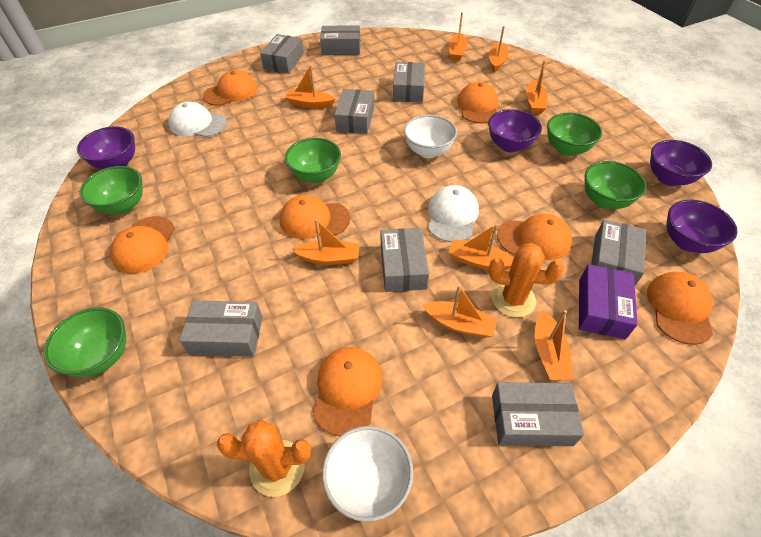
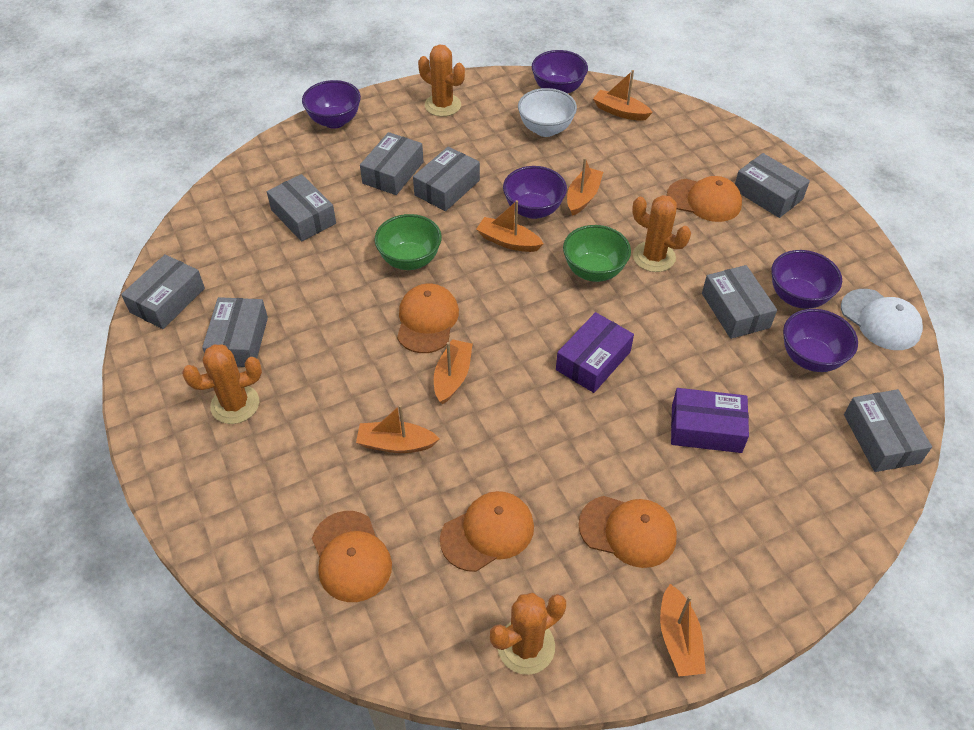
green bowl: [43,307,126,377] [80,166,143,214] [285,138,341,183] [547,113,602,156] [584,161,647,209] = 5 -> [374,214,442,270] [563,225,631,282] = 2
orange boat: [285,65,336,108] [291,219,359,265] [423,285,498,338] [448,224,514,270] [449,12,468,61] [489,26,508,72] [526,61,548,114] [535,310,573,380] = 8 -> [356,404,440,453] [434,339,473,404] [476,200,543,252] [567,158,603,216] [593,70,653,121] [660,584,706,676] = 6
orange cactus: [217,420,311,497] [489,243,564,318] = 2 -> [182,344,262,424] [418,44,465,117] [490,593,566,675] [632,195,691,272] = 4
orange cap: [110,216,175,273] [203,70,257,106] [280,195,350,239] [313,347,383,436] [457,82,498,124] [497,214,572,260] [647,272,713,345] = 7 -> [312,511,392,602] [397,283,459,353] [440,491,534,572] [578,496,677,568] [667,176,742,222] = 5
purple bowl: [77,126,135,169] [488,109,542,152] [650,140,712,186] [666,200,737,253] = 4 -> [302,80,361,129] [503,166,567,219] [532,50,588,94] [771,250,842,309] [783,309,858,372] = 5
purple box: [579,264,638,340] = 1 -> [556,312,634,393] [671,388,749,453] = 2
white bowl: [322,426,414,522] [404,115,457,158] = 2 -> [518,88,577,137] = 1
white cap: [168,102,227,137] [428,185,479,242] = 2 -> [841,289,923,350] = 1

